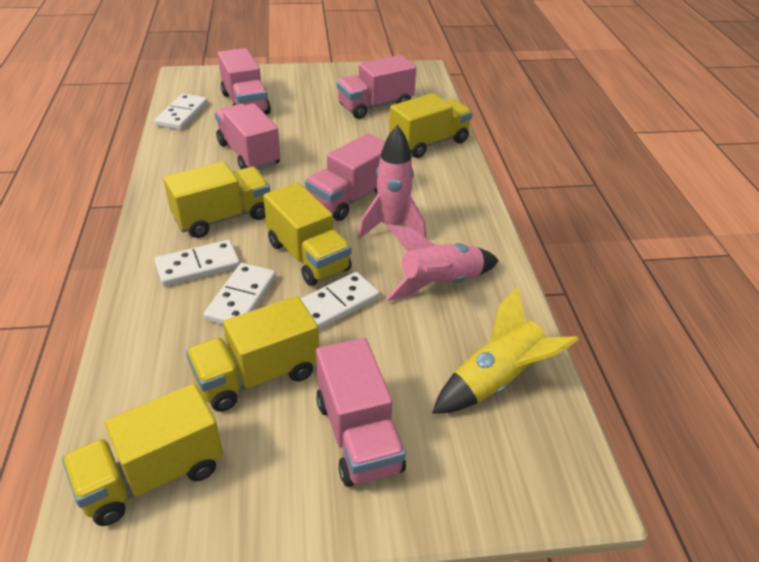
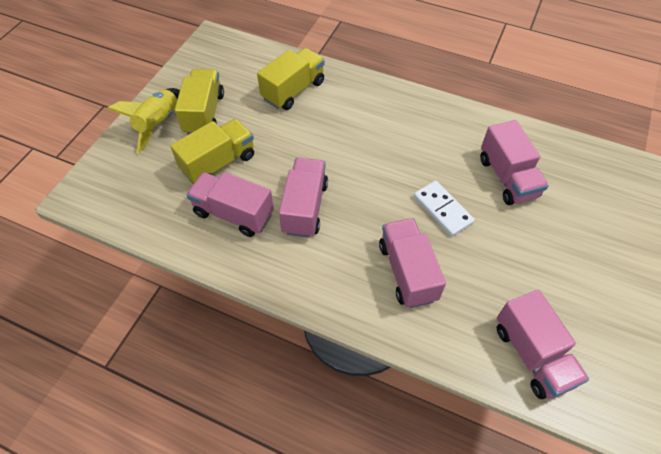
pink rocket: [358,125,426,239] [385,224,499,301] = 2 -> none = 0
white domino: [154,94,208,130] [155,240,240,286] [204,263,276,325] [300,272,380,330] = 4 -> [414,181,475,237] = 1
yellow truck: [62,384,223,526] [163,161,270,238] [186,296,319,412] [263,182,352,286] [389,93,472,158] = 5 -> [170,119,254,184] [175,69,224,135] [257,48,325,110] = 3

